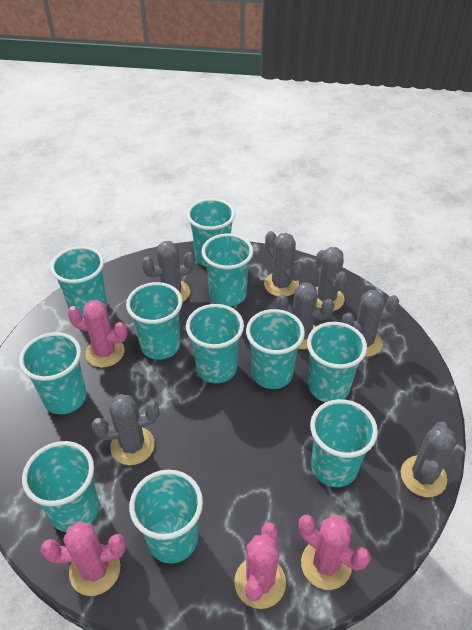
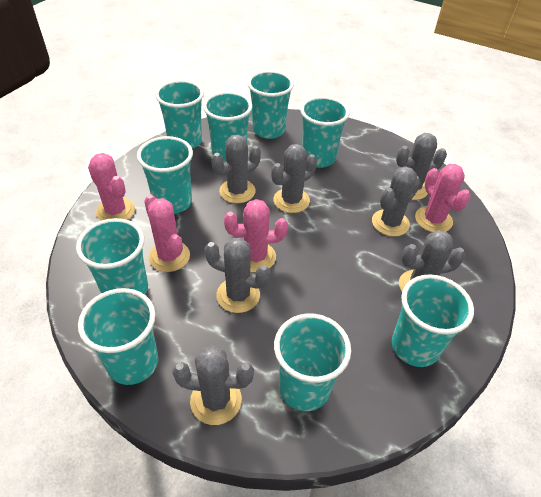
turquoise cup: [19,332,87,414] [22,441,99,532] [50,246,107,318] [126,282,183,360] [129,470,203,563] [186,304,244,383] [187,198,235,267] [202,234,253,306] [246,309,305,389] [307,322,367,402] [310,399,378,487] = 11 -> [76,218,148,295] [78,288,158,385] [137,136,193,214] [155,80,204,149] [203,92,252,162] [248,70,294,139] [274,313,351,411] [300,96,349,168] [392,274,474,367] = 9

